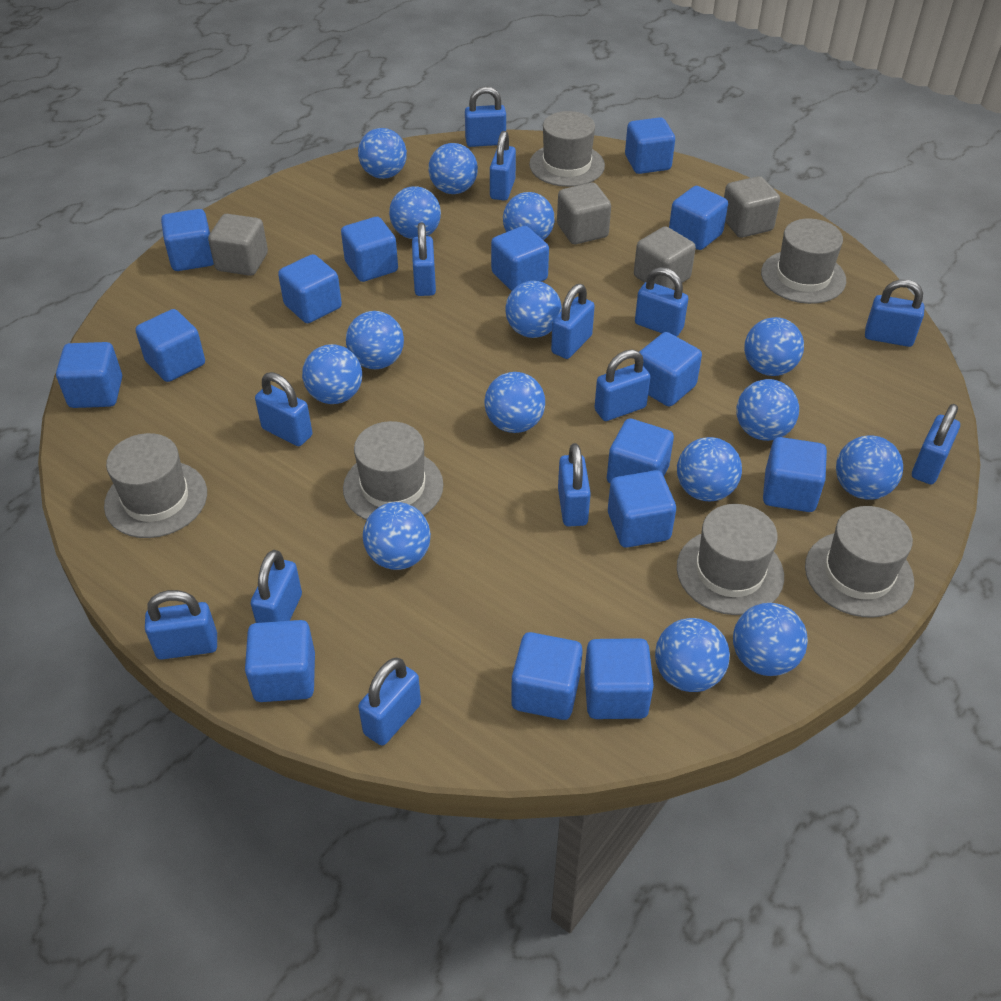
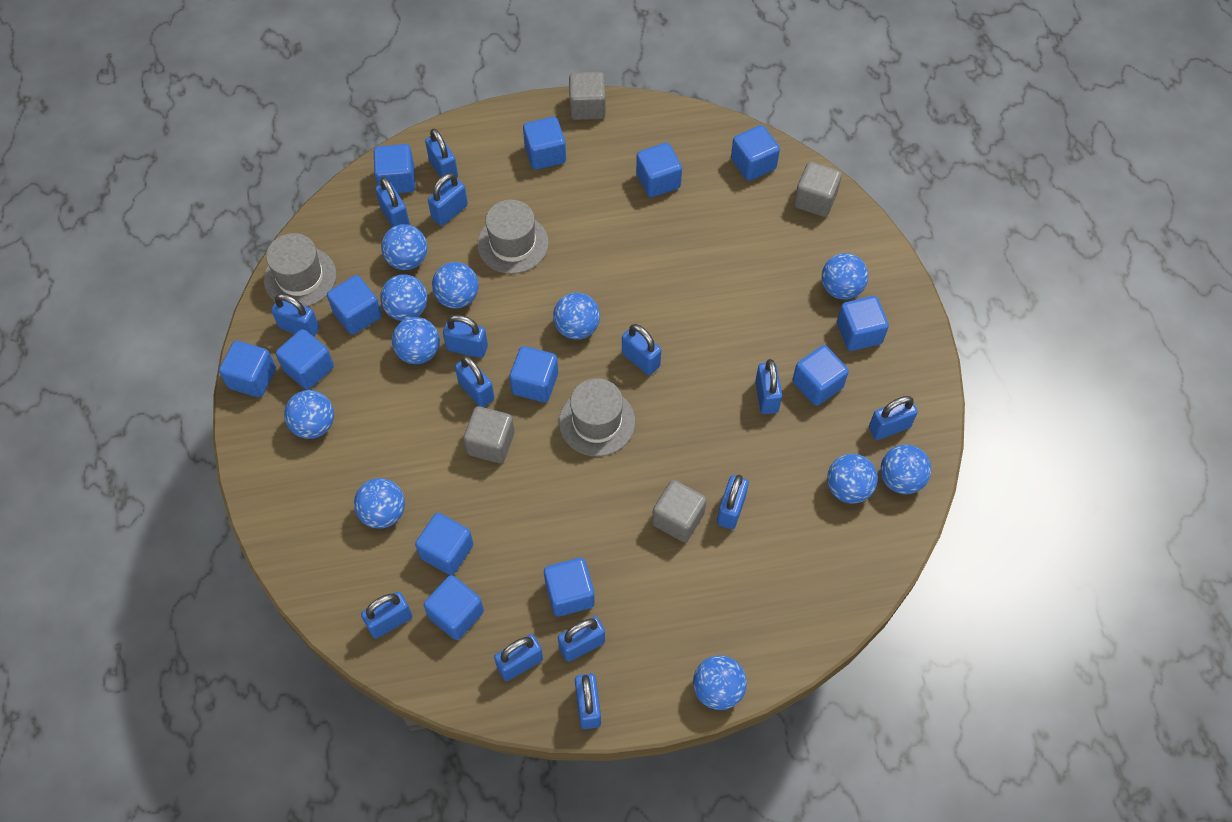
blue ball: [302,344,362,404] [346,311,404,369] [358,128,407,179] [363,502,431,570] [389,186,441,239] [429,143,478,194] [484,372,545,433] [503,192,555,240] [505,281,562,338] [655,618,730,692] [677,437,742,501] [733,603,808,676] [737,379,799,441] [744,317,804,376] [836,435,903,500] = 15 -> [284,390,334,439] [354,478,405,529] [380,274,427,321] [381,224,427,270] [392,317,439,364] [432,262,479,309] [553,293,600,339] [693,655,747,710] [822,253,868,300] [827,454,878,504] [881,444,931,494] = 11
blue cube: [56,342,122,408] [135,309,205,382] [161,209,214,271] [245,620,315,702] [278,254,342,323] [341,217,398,282] [491,226,549,291] [511,632,583,720] [584,638,654,719] [607,418,674,483] [608,470,676,548] [625,117,675,174] [640,332,702,407] [669,186,728,250] [763,437,827,512] = 15 -> [219,341,276,397] [276,329,334,390] [327,275,382,335] [374,144,415,193] [415,513,473,575] [424,575,484,640] [509,346,558,402] [523,117,566,170] [544,558,595,616] [636,143,682,197] [731,125,780,181] [793,345,849,406] [837,296,889,351] = 13
blue padlock: [145,590,217,660] [251,550,302,623] [255,372,312,446] [358,658,421,746] [412,222,436,296] [465,86,506,147] [490,131,516,201] [551,284,595,359] [558,443,591,527] [595,350,650,421] [635,267,688,337] [865,279,924,347] [912,404,960,484] = 13 -> [271,294,319,337] [361,592,412,639] [375,177,410,227] [425,128,458,183] [428,173,468,226] [443,315,488,358] [455,355,494,407] [494,634,543,681] [558,616,605,662] [575,674,601,729] [622,324,661,375] [717,475,749,529] [755,359,782,414] [869,396,918,440] = 14
grey hat: [104,433,207,538] [343,421,443,520] [529,111,605,187] [677,504,784,615] [761,219,846,304] [805,506,914,618] = 6 -> [264,233,336,307] [477,200,549,274] [559,378,635,456] = 3

